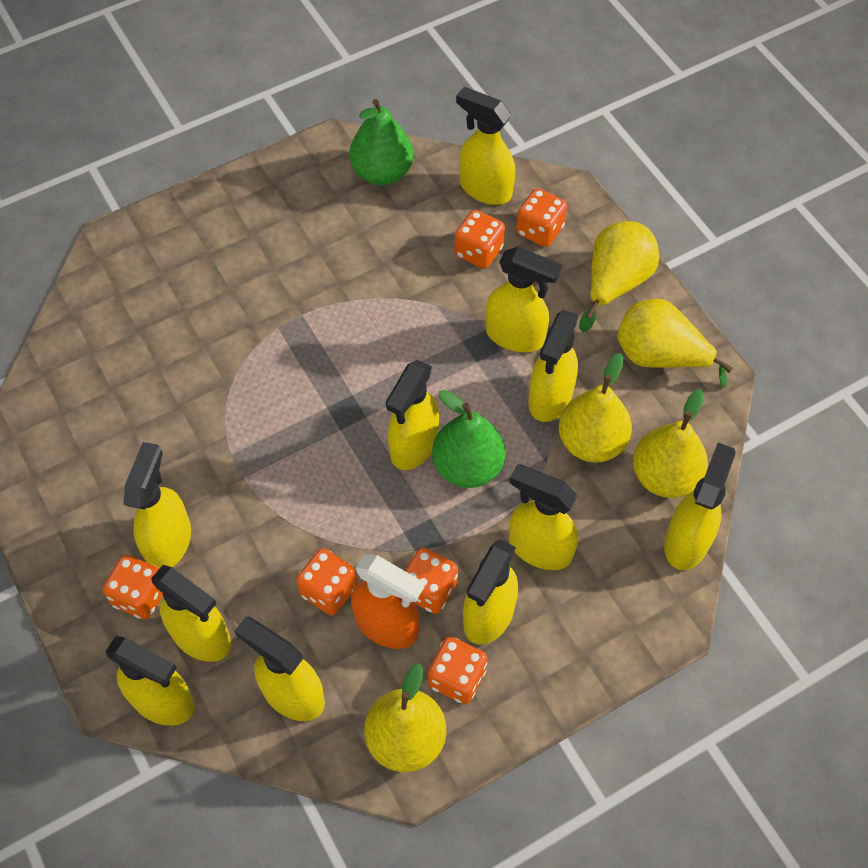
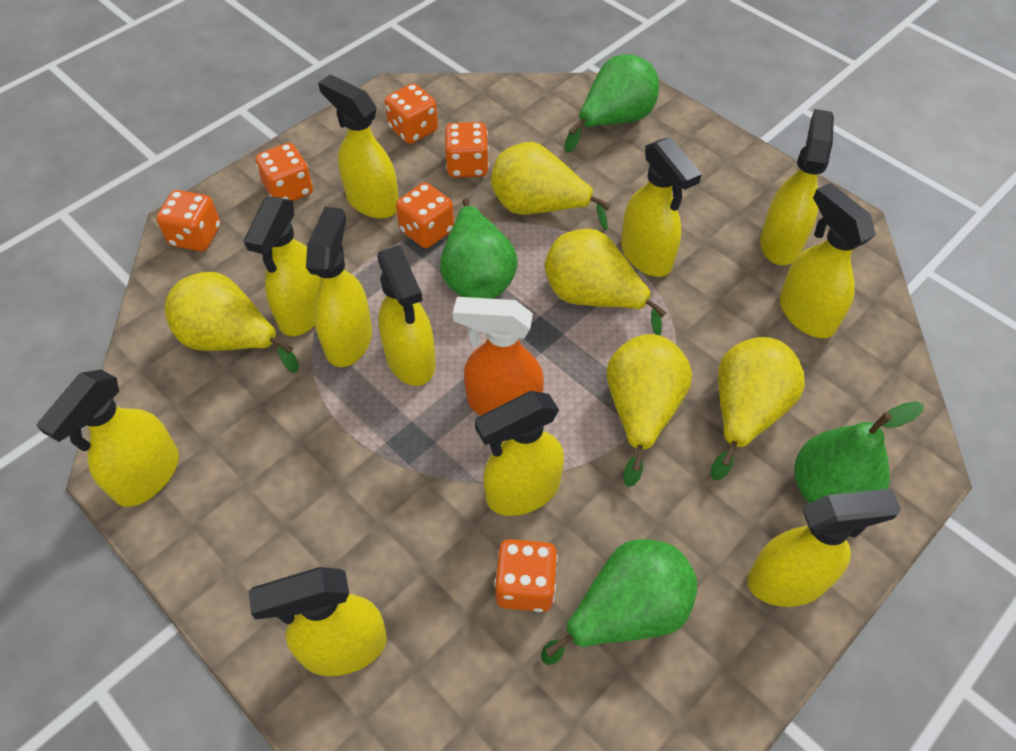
green pear: [350,99,413,185] [432,390,505,488] = 2 -> [440,199,518,299] [541,539,697,665] [565,54,659,153] [794,401,924,503] = 4

